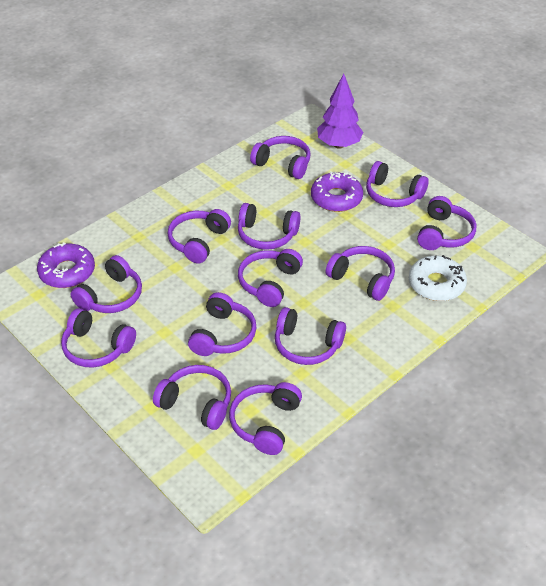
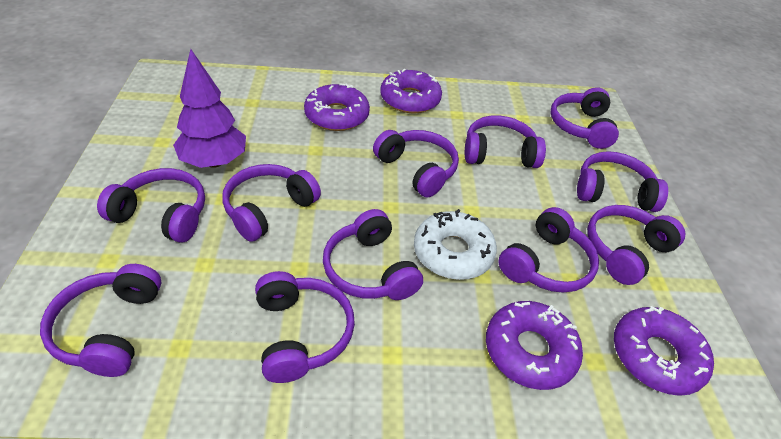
purple donut: [37,242,95,288] [311,171,363,212] = 2 -> [304,84,370,131] [380,69,442,113] [486,301,583,390] [614,306,714,396] = 4
purple headphones: [61,308,136,368] [71,255,142,313] [153,365,231,430] [168,209,231,263] [188,292,257,356] [229,382,302,455] [238,203,300,250] [238,249,303,307] [250,136,311,179] [275,307,346,365] [326,246,395,301] [366,161,429,207] [417,196,476,250] = 13 -> [40,264,161,377] [97,168,205,243] [222,164,321,242] [255,271,355,383] [323,209,423,300] [373,130,459,198] [465,116,546,168] [498,207,599,293] [550,87,619,149] [577,151,668,212] [587,205,686,285] = 11

